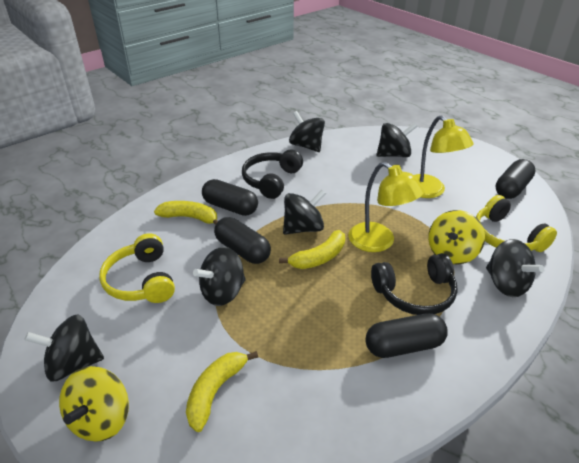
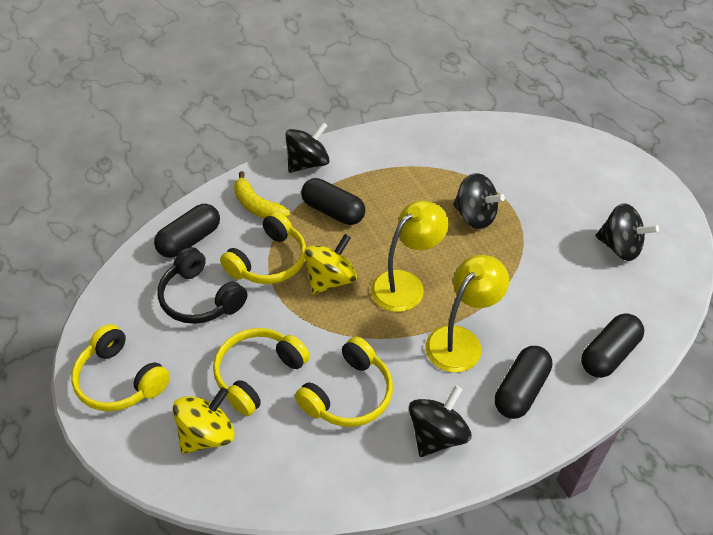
black headphones: [242,149,303,199] [371,253,458,315] = 2 -> [158,247,247,324] = 1
black spinning top: [24,314,104,382] [193,247,246,306] [283,190,326,235] [289,111,325,152] [376,123,417,157] [486,239,544,297] = 6 -> [285,122,329,173] [409,385,472,457] [453,173,505,229] [595,203,659,261] = 4
yellow banana: [154,201,218,225] [186,351,258,432] [279,230,345,269] = 3 -> [234,171,290,219] = 1
yellow headphones: [99,233,175,303] [476,195,557,252] = 2 -> [71,324,170,411] [213,328,310,416] [220,211,306,284] [295,336,393,427] = 4

